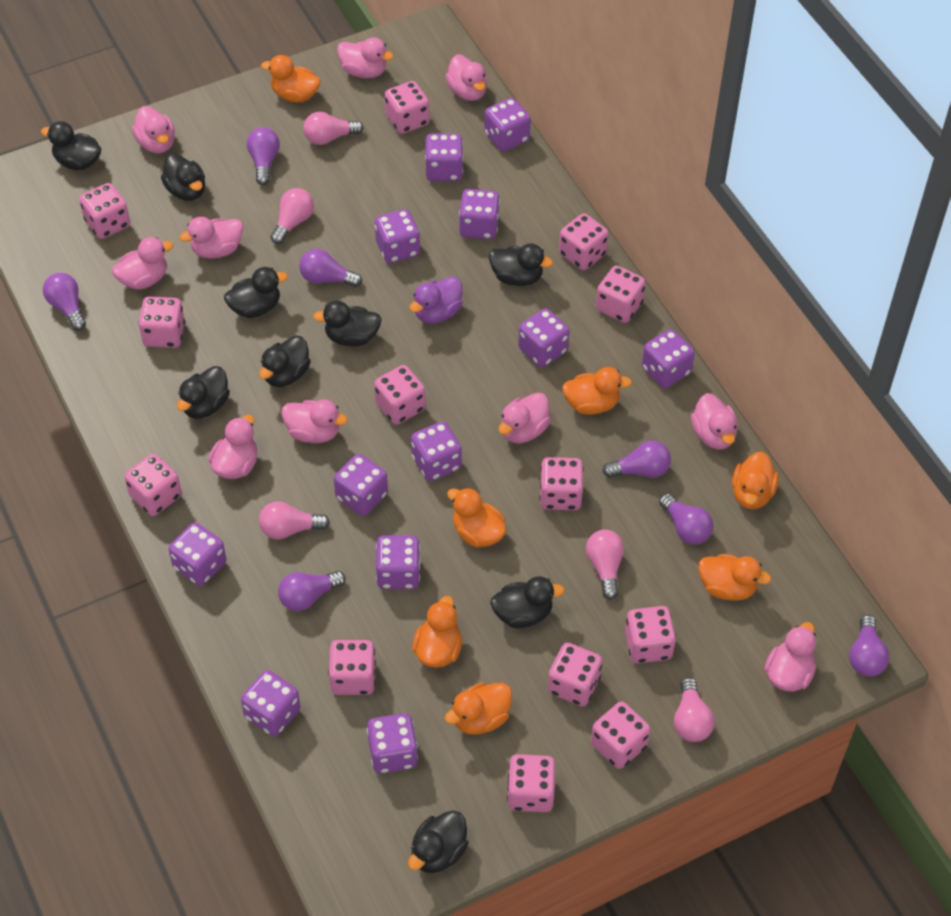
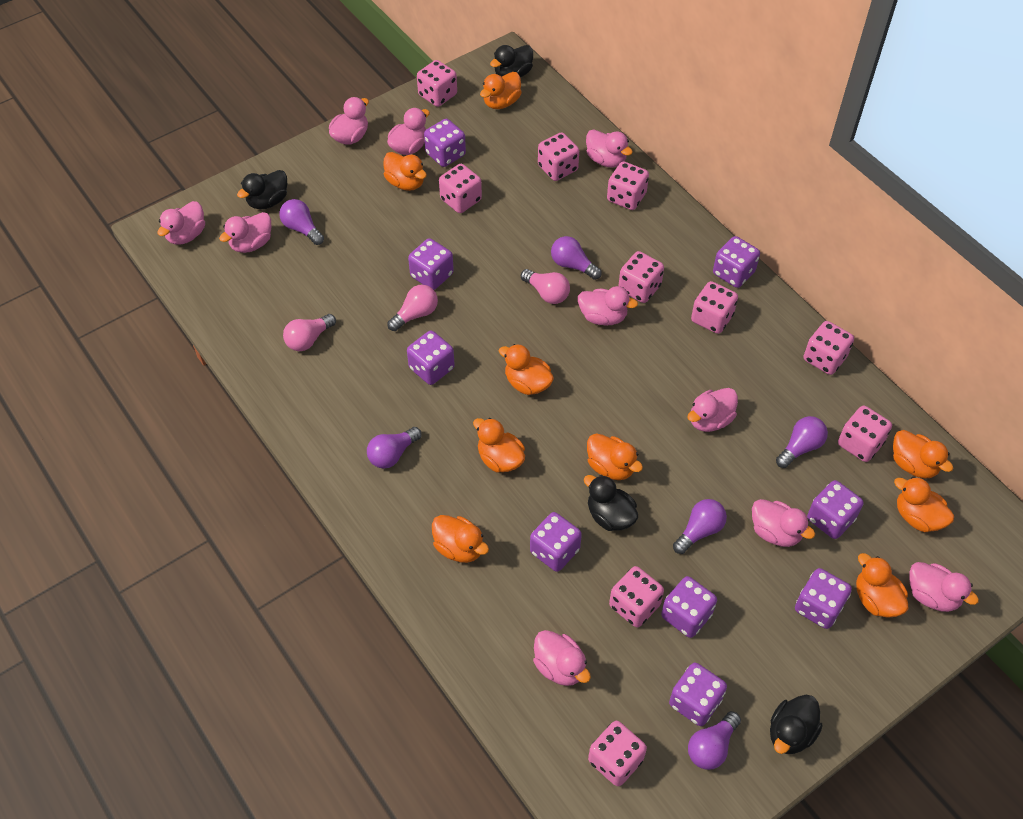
black duck: [41,121,101,170] [161,154,205,201] [177,366,230,419] [224,267,288,318] [259,336,311,387] [313,301,382,347] [408,811,469,873] [489,243,553,286] [490,576,565,628] = 9 -> [237,170,287,209] [490,45,533,78] [584,475,638,531] [770,694,823,754] = 4
orange duck: [261,55,321,102] [412,596,462,668] [445,683,512,735] [447,488,506,547] [562,367,632,415] [698,554,771,601] [732,452,779,509] = 7 -> [383,152,427,191] [432,515,489,563] [473,418,525,473] [480,72,522,109] [499,344,554,395] [587,433,643,480] [856,553,908,618] [893,430,953,478] [894,477,954,532] = 9
pink dice: [80,183,130,239] [125,454,182,516] [138,297,185,348] [328,640,376,695] [374,365,426,425] [385,81,429,134] [507,754,555,812] [539,457,584,510] [548,643,602,706] [559,213,609,270] [591,701,651,769] [596,266,646,323] [625,606,676,663] = 13 -> [417,60,457,107] [439,164,482,213] [538,132,579,181] [588,721,647,786] [607,161,649,210] [609,566,664,628] [619,251,664,303] [691,281,738,334] [803,321,854,375] [838,406,892,462] = 10
pink light bulb: [259,502,330,539] [271,188,314,244] [303,112,364,145] [586,530,624,600] [674,678,714,742] = 5 -> [283,314,336,351] [387,285,438,331] [521,269,570,304] = 3
purple dice: [169,523,226,586] [241,670,300,737] [334,454,388,516] [367,713,418,774] [375,209,420,263] [376,536,420,589] [411,422,462,481] [425,133,463,181] [459,189,500,239] [484,98,531,152] [518,308,570,367] [642,329,695,388] = 12 -> [407,331,455,385] [408,238,454,290] [424,119,466,167] [530,512,582,572] [661,576,717,638] [669,663,727,726] [713,236,760,288] [795,568,852,629] [807,480,863,539] = 9
purple duck: [409,276,463,323] = 1 -> none = 0
purple light bulb: [43,273,86,331] [247,127,280,185] [278,571,346,611] [299,249,362,287] [602,441,671,478] [659,493,713,545] [849,615,889,677] = 7 -> [279,199,324,245] [367,427,421,469] [551,236,602,280] [673,499,727,554] [688,711,741,770] [776,416,828,468] = 6

